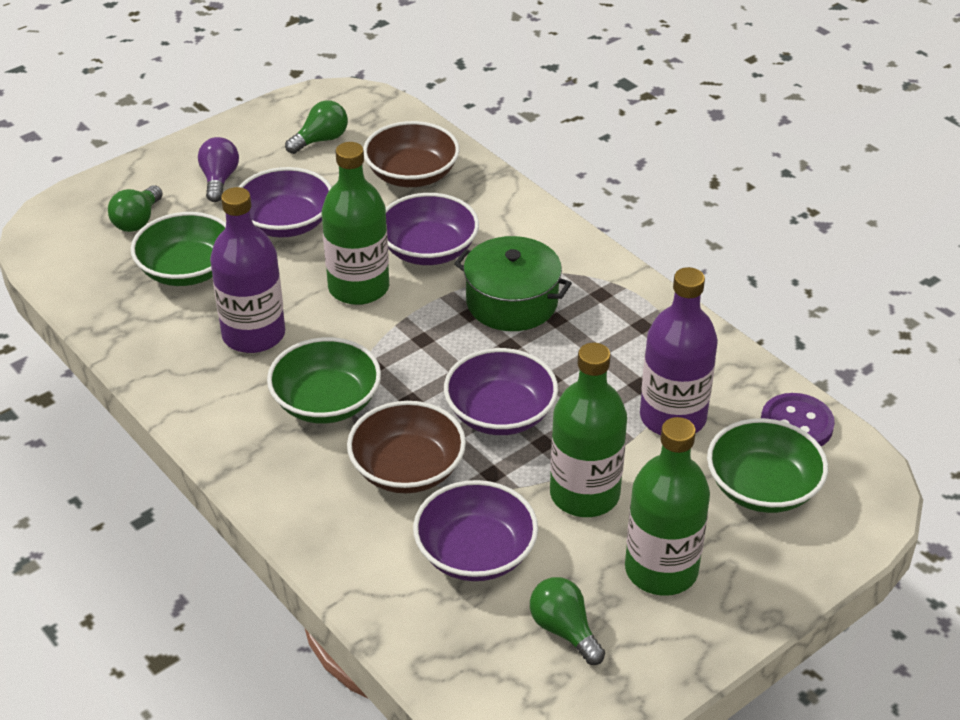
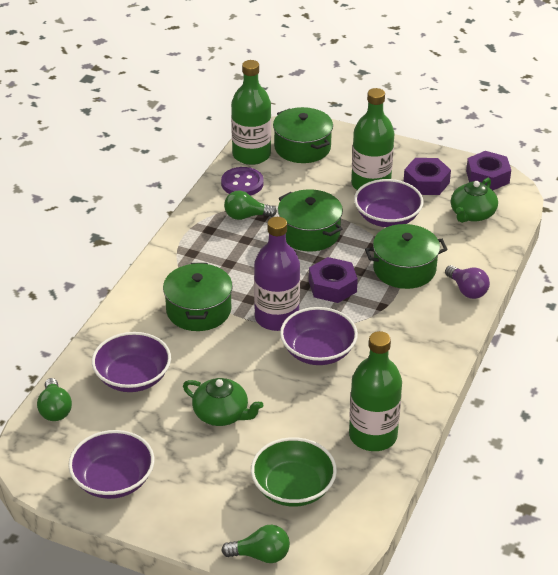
brown bowl: [347,401,466,493] [363,121,460,187] = 2 -> none = 0
green bowl: [131,212,226,286] [267,337,381,424] [707,418,828,513] = 3 -> [251,437,337,507] = 1
green pot: [454,236,572,331] = 1 -> [163,263,233,331] [273,107,333,163] [278,189,343,251] [365,224,448,289] = 4
green teapot: none = 0 -> [183,378,263,426] [451,178,498,223] = 2
purple bottle: [210,187,285,353] [640,267,718,435] = 2 -> [254,217,300,331] = 1
purple nut: none = 0 -> [309,257,358,303] [404,158,451,195] [466,151,511,190] = 3

